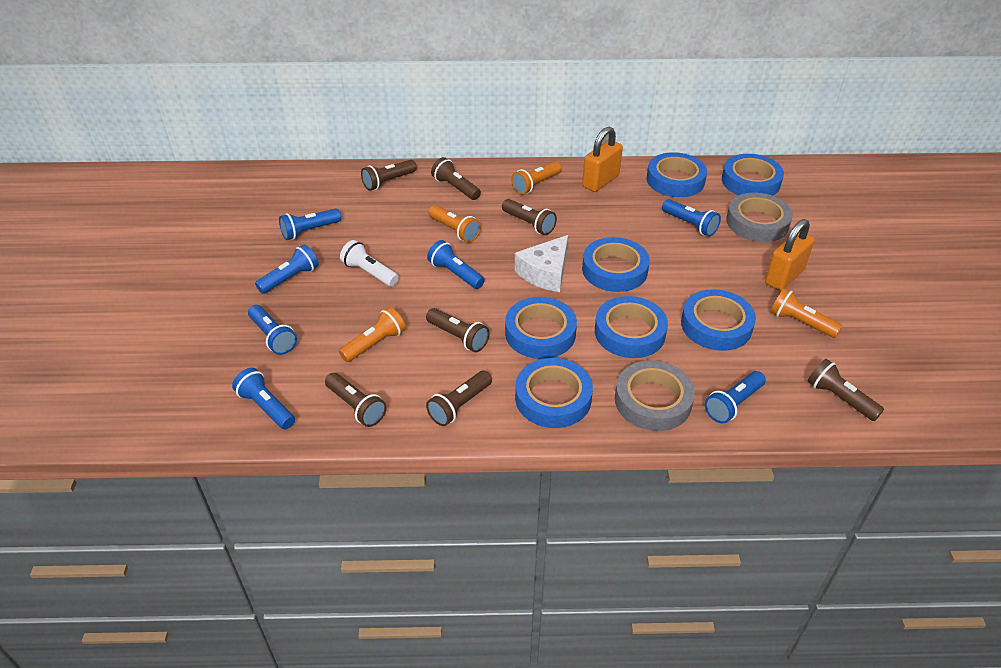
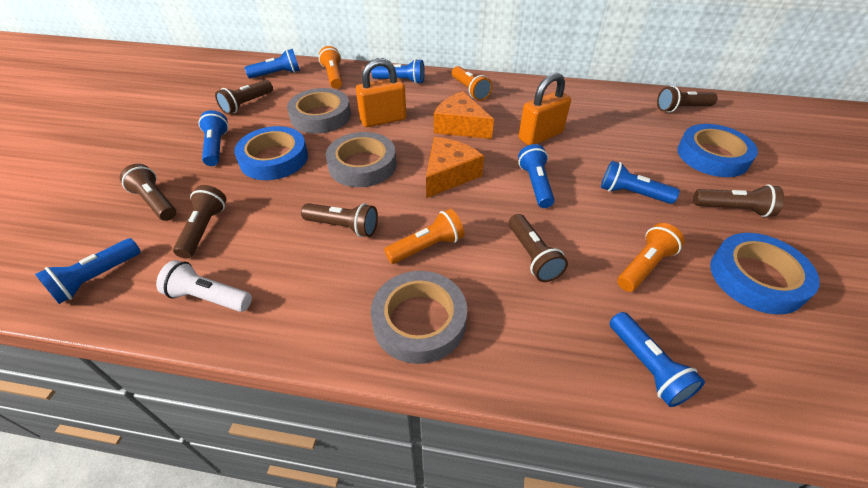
blue tape: [505,297,577,359] [515,358,593,428] [582,237,650,292] [595,296,668,358] [647,152,707,197] [681,289,756,351] [722,154,784,196] = 7 -> [234,126,308,180] [678,124,758,177] [710,233,820,315] = 3
grey tape: [615,360,695,431] [726,193,793,242] = 2 -> [287,88,351,134] [326,132,396,187] [371,271,467,364] = 3
orange cheese: none = 0 -> [426,137,484,198] [434,91,494,139] = 2
white cheese: [515,235,568,292] = 1 -> none = 0

